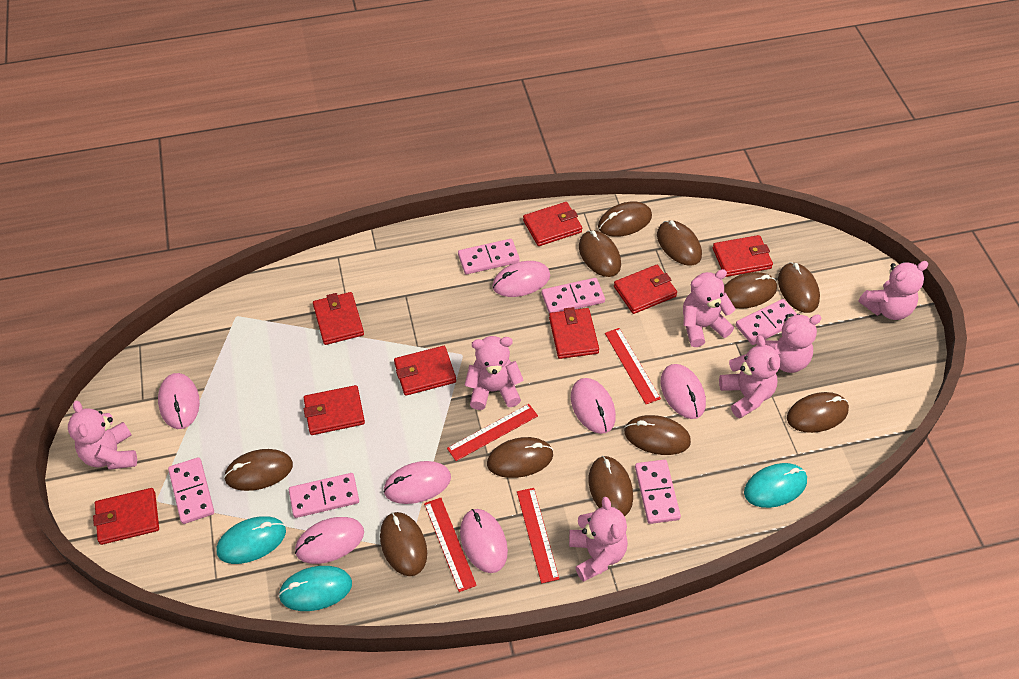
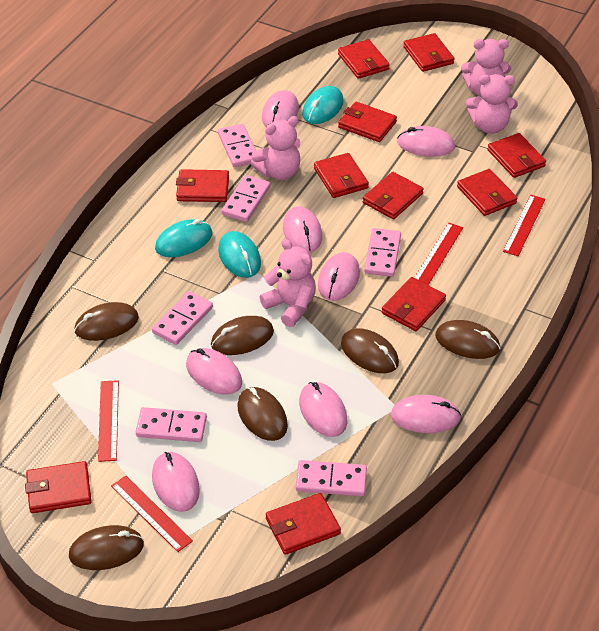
brown mouse: [224,449,293,491] [380,512,427,576] [487,437,553,478] [579,230,621,277] [589,456,633,516] [598,202,652,237] [624,415,691,455] [657,220,702,266] [724,272,777,309] [778,262,820,313] [787,392,849,433] = 11 -> [69,525,144,570] [74,302,139,341] [211,316,274,355] [237,387,288,441] [341,328,399,373] [435,320,500,359] = 6
pink mouse: [158,373,200,429] [295,517,364,564] [384,461,451,504] [460,509,508,573] [492,261,550,297] [571,378,616,434] [661,364,706,419] = 7 -> [152,452,200,512] [186,348,242,395] [262,90,299,127] [283,206,322,253] [299,382,347,437] [318,252,360,301] [391,395,461,433] [397,126,455,157] = 8
pink teddy bear: [68,401,137,470] [465,336,523,410] [569,497,628,582] [683,269,735,347] [719,335,780,419] [756,314,822,373] [858,261,928,320] = 7 -> [250,116,301,180] [260,239,316,327] [461,39,511,97] [466,74,518,134] = 4
red wallet: [93,488,159,545] [304,385,365,435] [313,292,364,345] [394,346,456,396] [523,202,582,246] [549,307,599,359] [614,265,677,314] [713,235,773,277] = 8 -> [25,461,92,513] [176,169,229,202] [266,493,341,555] [314,153,369,198] [338,39,390,79] [338,102,397,142] [363,172,423,219] [382,277,446,331] [403,33,454,72] [457,169,517,216] [487,133,546,178] = 11

